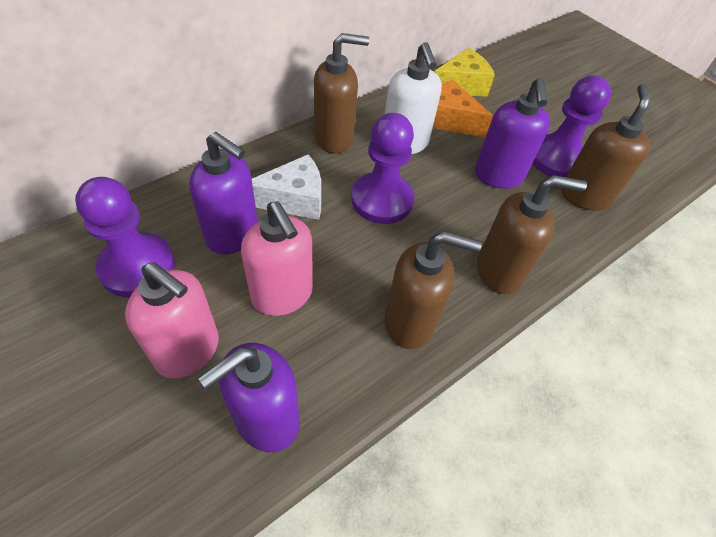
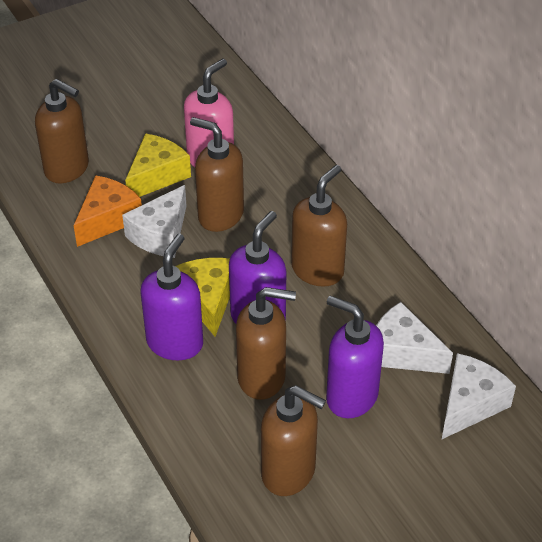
brown soap dispenser: [314,33,369,153] [385,231,482,349] [477,175,587,294] [561,84,651,211] = 4 -> [35,79,89,183] [190,117,244,232] [236,287,296,400] [261,385,326,496] [291,165,347,287] = 5
pink soap dispenser: [125,262,219,379] [241,201,313,316] = 2 -> [184,59,234,168] = 1
purple pawn: [75,177,175,297] [351,113,414,224] [532,76,611,177] = 3 -> none = 0
white cheese: [252,154,321,220] = 1 -> [122,185,187,258] [376,302,453,374] [442,353,516,439] = 3
white soap dispenser: [385,42,442,154] = 1 -> none = 0
yellow cheese: [434,48,495,97] = 1 -> [125,133,191,197] [175,258,230,337] = 2

